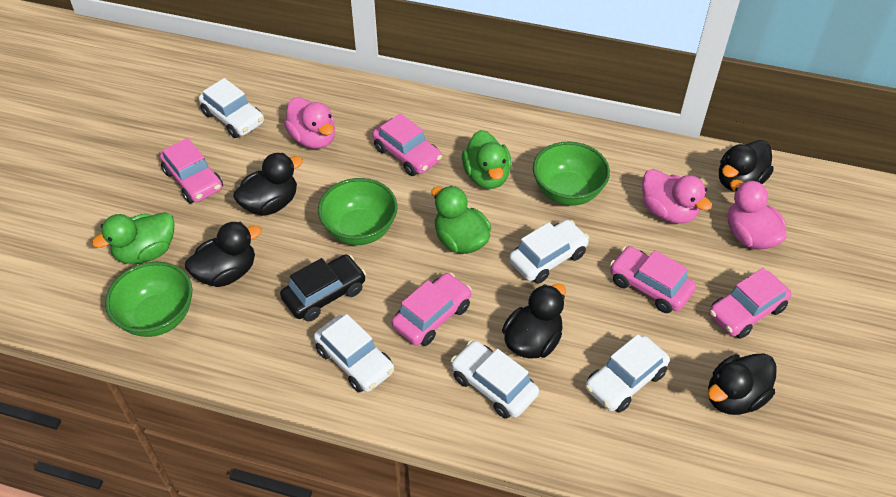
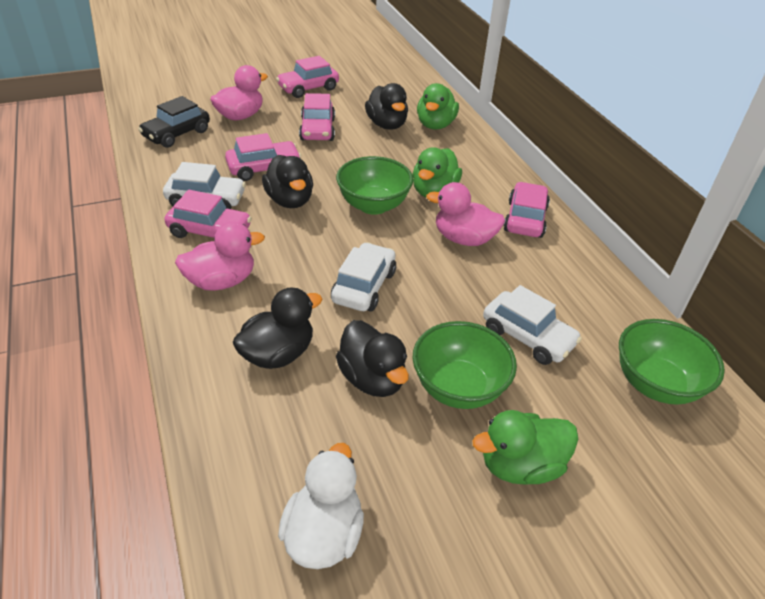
black duck: [185,222,262,287] [233,153,303,216] [502,284,566,359] [708,353,777,415] [719,140,774,191] = 5 -> [233,287,322,369] [262,155,313,208] [336,320,409,397] [365,83,408,130] = 4
white car: [199,78,264,138] [314,314,394,392] [451,341,539,419] [509,220,589,284] [585,334,670,413] = 5 -> [163,162,246,209] [331,242,396,312] [483,285,582,365] = 3
white duck: none = 0 -> [278,443,364,569] = 1

